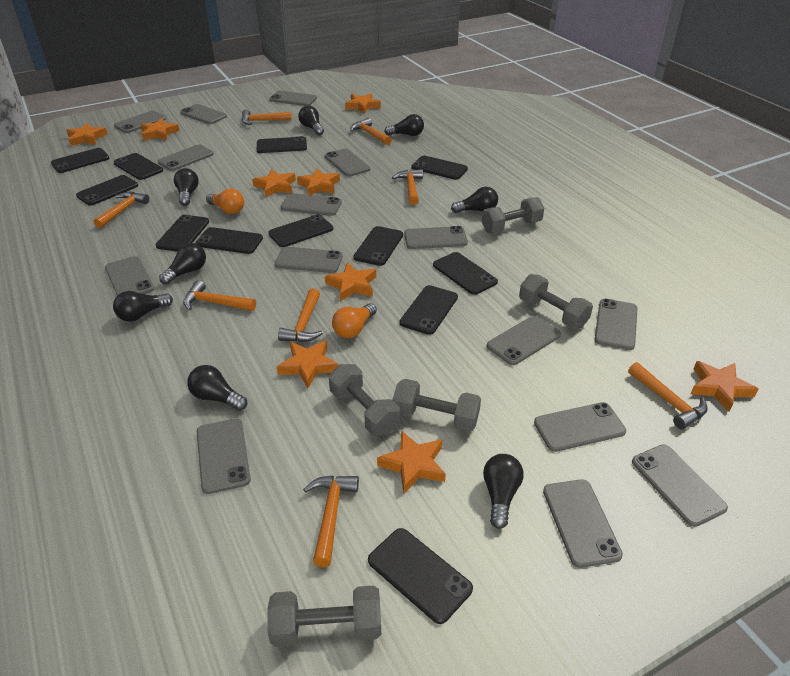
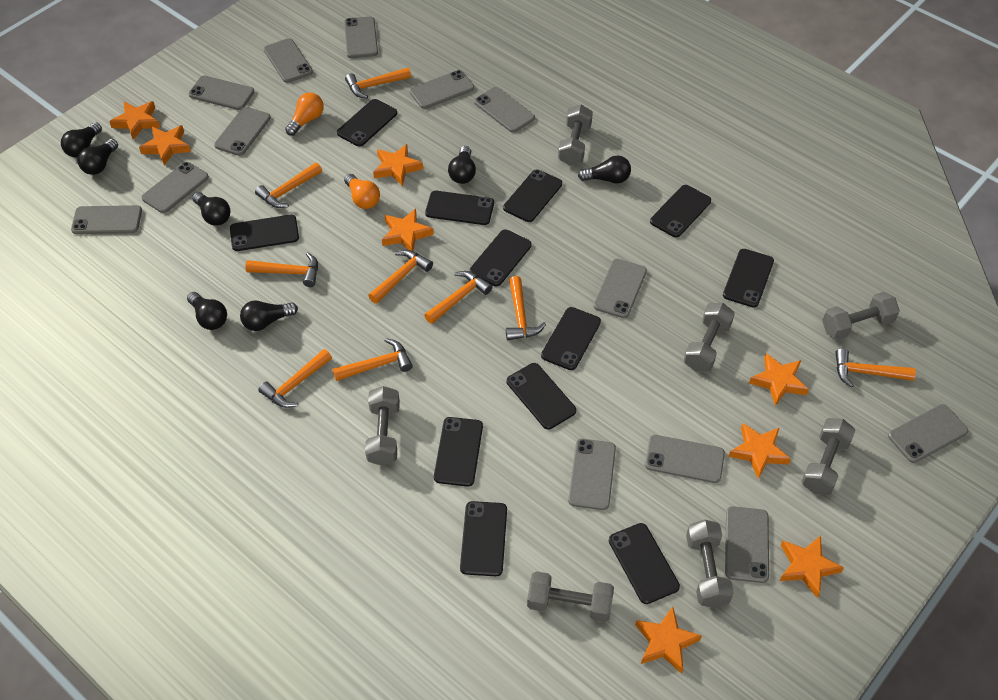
black light bulb: [113,291,173,322] [159,243,206,285] [174,168,199,206] [187,365,247,411] [298,106,324,135] [384,114,424,136] [451,187,498,213] [483,454,524,529] = 8 -> [61,122,102,157] [77,139,118,175] [187,292,227,330] [192,192,230,226] [240,301,298,331] [448,146,476,184] [578,155,631,184] = 7
grey dumbbell: [267,586,381,647] [329,364,400,436] [392,379,481,432] [482,197,544,233] [519,274,593,328] = 5 -> [365,386,400,466] [527,571,614,622] [558,104,593,166] [684,303,735,372] [686,519,734,608] [801,418,856,495] [822,292,900,340] = 7
grey phone: [105,256,154,296] [114,111,166,133] [158,145,214,171] [180,104,227,124] [197,418,251,494] [269,91,317,106] [275,247,343,273] [281,193,342,216] [325,148,370,177] [404,226,468,249] [487,316,561,365] [534,402,626,452] [543,479,623,568] [595,299,638,350] [632,444,728,527] = 15 -> [71,205,142,234] [142,162,209,213] [189,76,254,110] [214,107,271,156] [264,38,313,83] [344,17,378,58] [410,70,474,109] [474,87,535,133] [568,439,616,510] [593,259,647,318] [645,435,725,483] [725,506,769,583] [888,404,968,463] = 13
orange hammer: [94,192,149,228] [183,280,256,311] [242,110,291,125] [278,289,323,342] [303,476,359,567] [350,118,392,145] [392,169,423,205] [628,362,708,430] = 8 -> [245,252,318,287] [255,162,322,208] [258,349,332,408] [332,338,413,381] [345,68,411,99] [368,250,433,304] [424,271,493,324] [506,276,546,340] [836,348,916,388] = 9
orange star: [66,123,108,146] [141,118,180,141] [252,169,296,197] [277,340,338,388] [297,168,340,195] [325,262,376,301] [345,93,381,114] [377,430,446,493] [691,361,759,412] = 9 -> [109,101,160,140] [139,125,191,166] [373,144,423,186] [382,209,434,251] [635,606,702,674] [728,423,791,479] [749,353,809,406] [779,535,844,598] = 8

